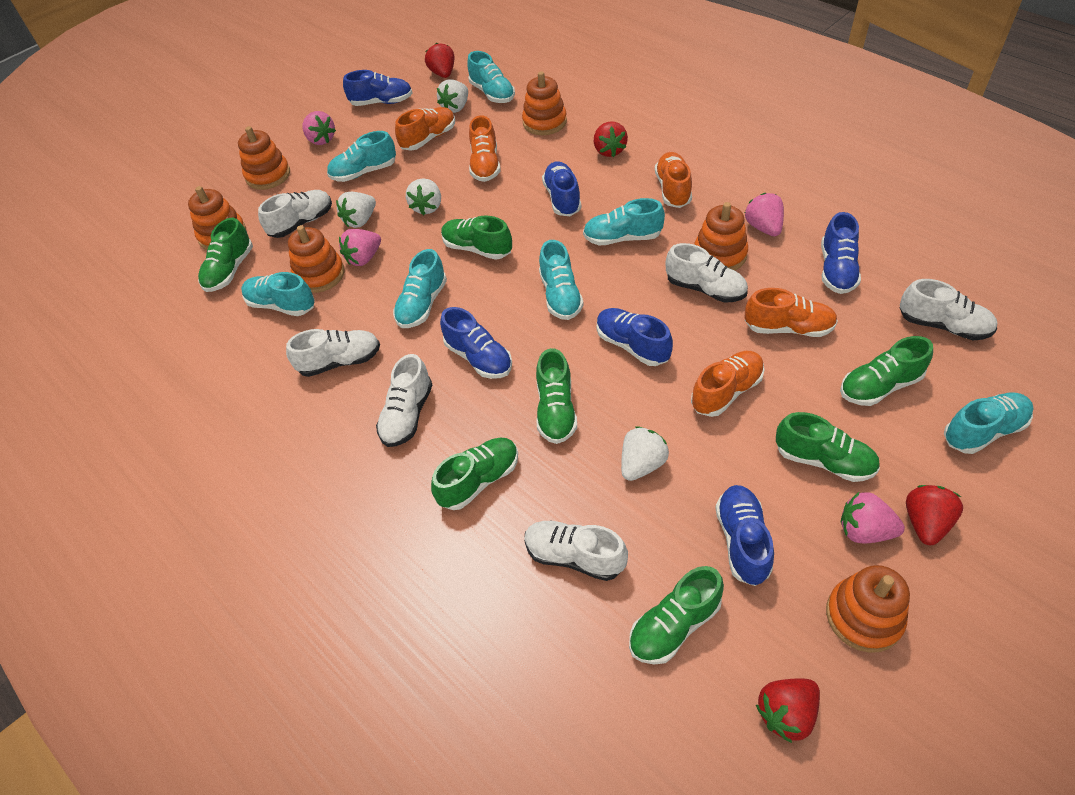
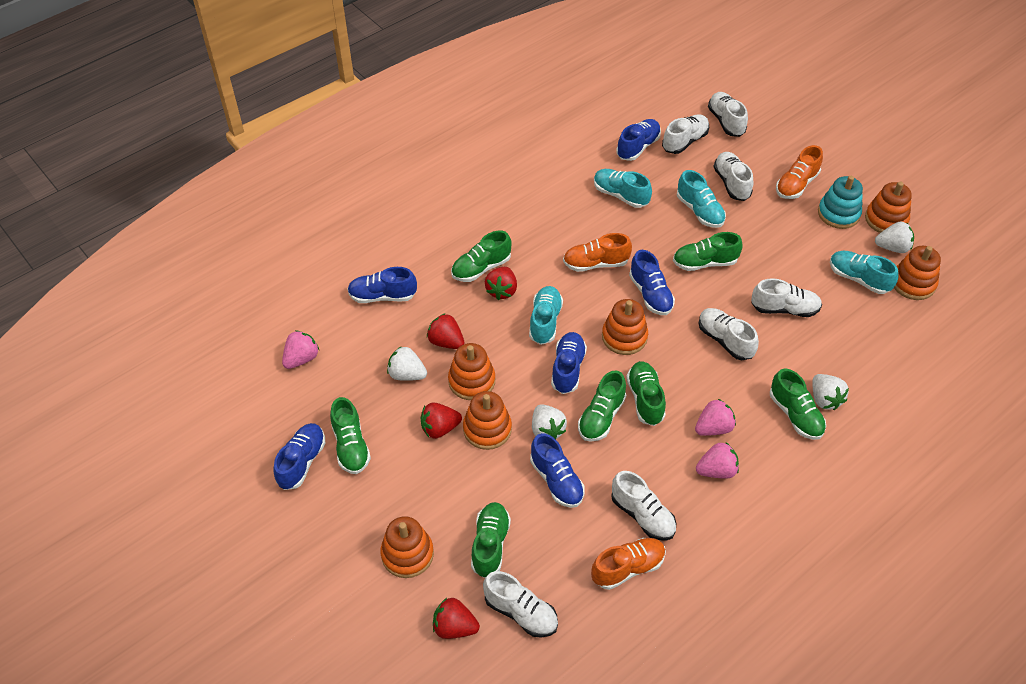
orange shoe: [395,107,455,151] [469,115,500,182] [655,152,692,208] [691,351,764,417] [744,288,838,337] = 5 -> [563,233,632,272] [591,538,666,590] [776,145,823,199] = 3
pink strawberry: [303,111,336,145] [339,229,381,266] [745,193,784,236] [841,491,905,544] = 4 -> [282,330,319,369] [695,399,736,436] [696,442,739,479] = 3
turquoise shoe: [241,272,314,316] [327,131,396,182] [393,249,447,328] [467,51,515,103] [539,240,584,320] [583,198,665,246] [944,393,1034,454] = 7 -> [529,286,563,345] [594,169,652,208] [677,170,726,228] [830,251,899,294] = 4
turquoise stacking toy: none = 0 -> [818,176,863,229] = 1
white shoe: [258,190,332,238] [286,329,380,377] [376,354,432,447] [524,520,628,581] [666,243,748,303] [899,279,997,340] = 6 -> [483,571,558,638] [611,471,676,541] [662,114,709,154] [699,308,759,360] [708,92,748,137] [713,152,753,201] [751,278,822,317] = 7

